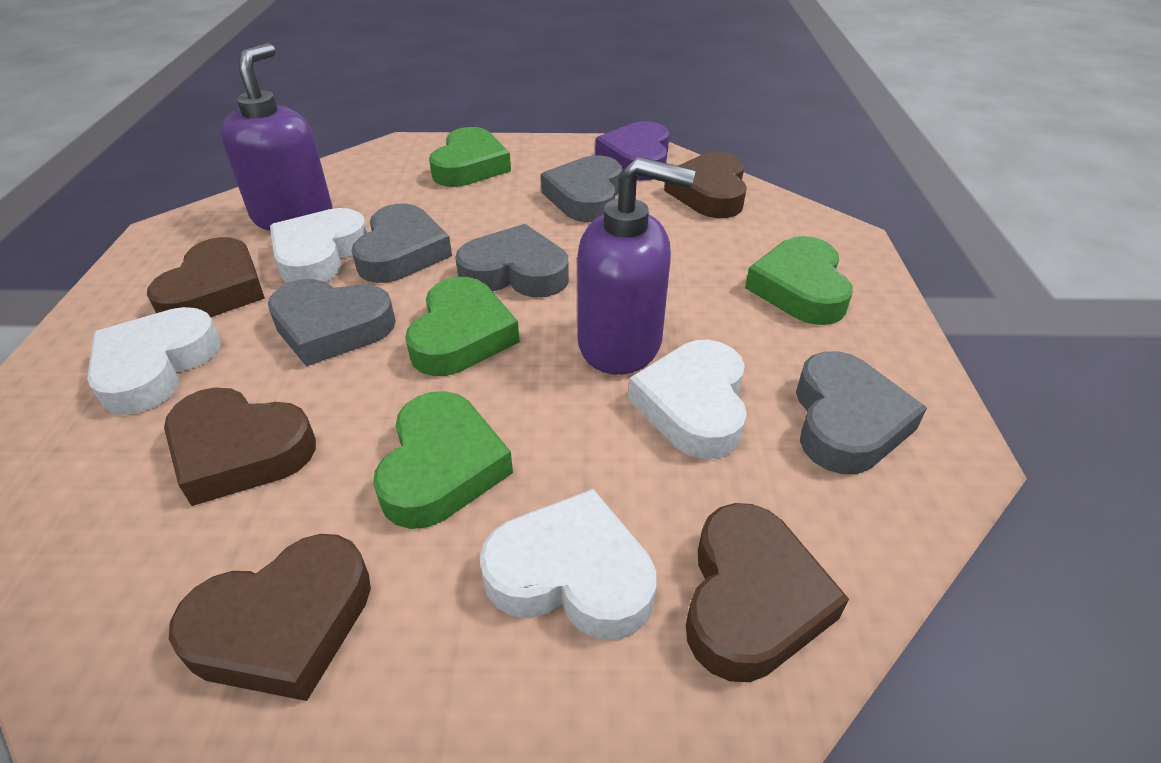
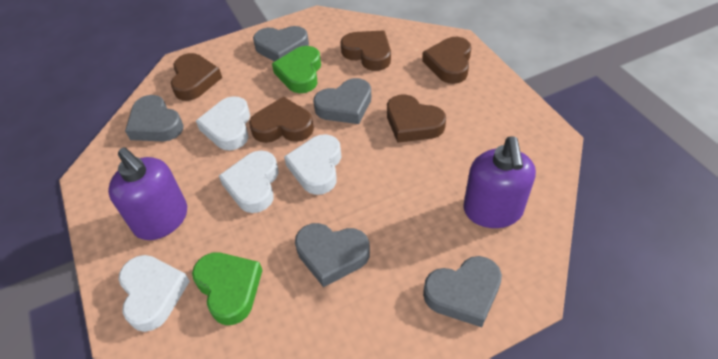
green heart: [373,391,513,529] [405,277,520,376] [429,127,511,187] [745,236,853,325] = 4 -> [192,252,262,325] [272,46,321,93] = 2
purple heart: [595,121,670,180] = 1 -> none = 0

